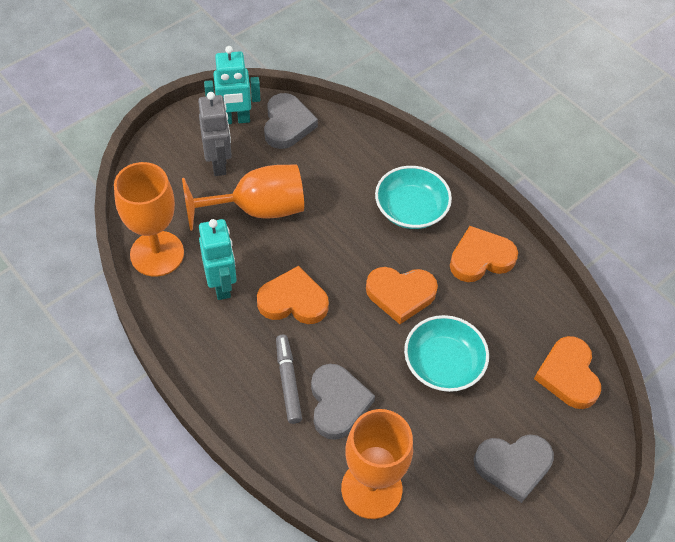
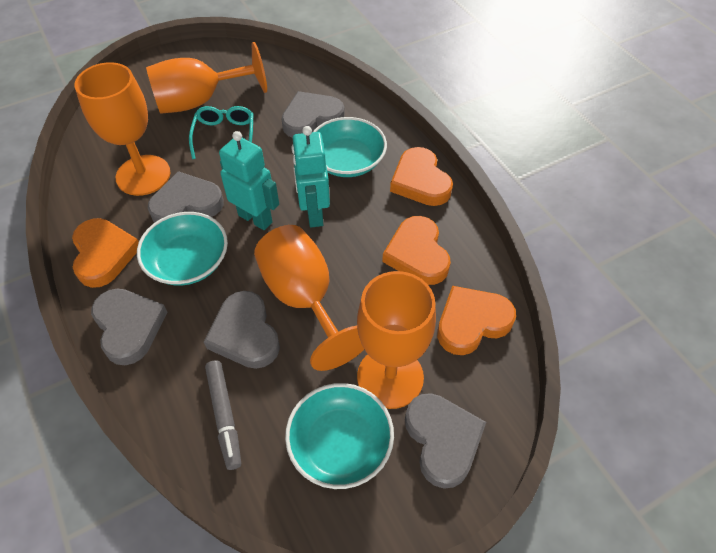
grey heart: [264,93,318,149] [311,364,375,440] [474,434,554,503] = 3 -> [91,289,168,365] [148,171,224,223] [204,291,280,369] [281,91,345,138] [405,393,486,489] = 5
grey robot: [198,92,232,176] = 1 -> none = 0
orange goblet: [114,162,184,277] [182,164,304,231] [341,409,413,519] = 3 -> [75,62,171,196] [146,42,267,114] [254,225,364,371] [357,271,436,409] = 4
turquoise bowl: [375,166,452,229] [404,315,489,392] = 2 -> [137,212,228,286] [285,383,394,489] [313,117,387,177] = 3
turquoise glasses: none = 0 -> [189,106,253,159] = 1

